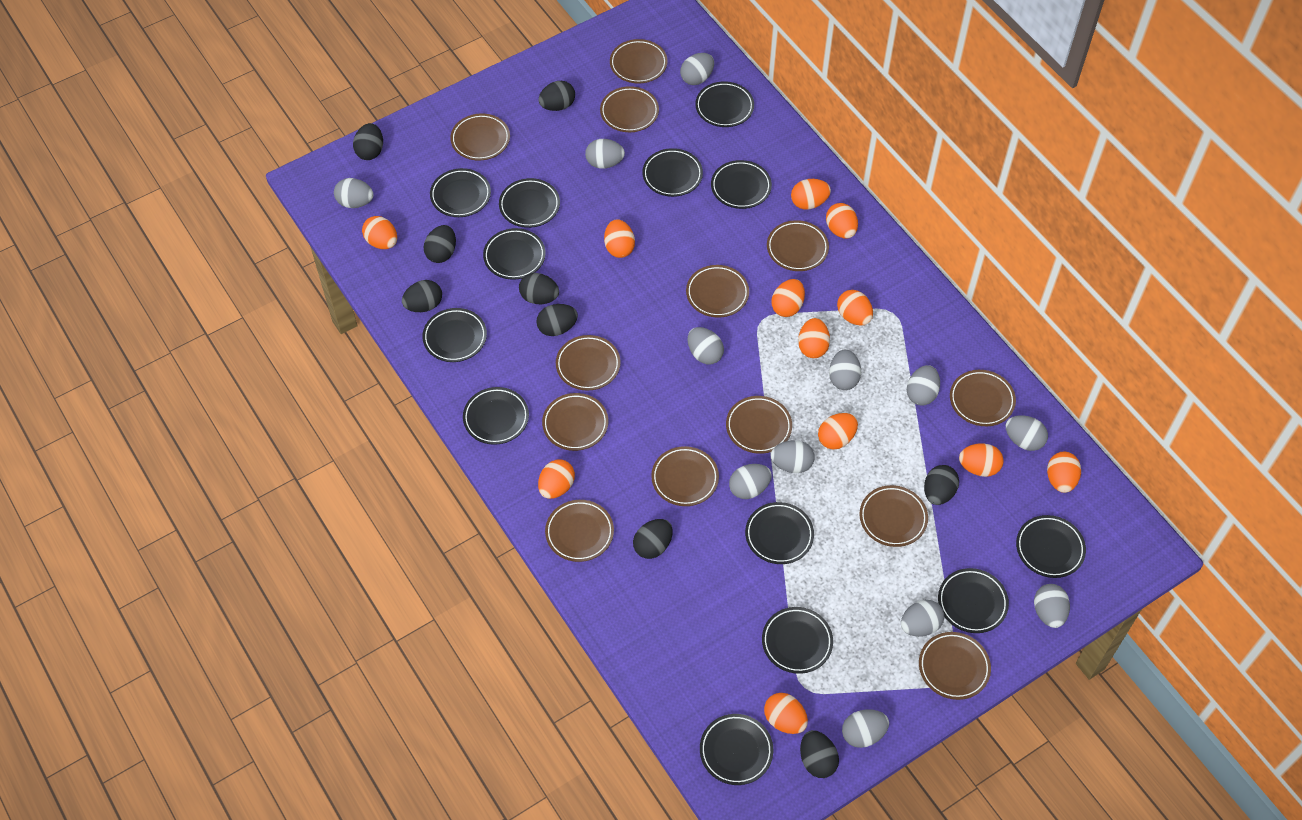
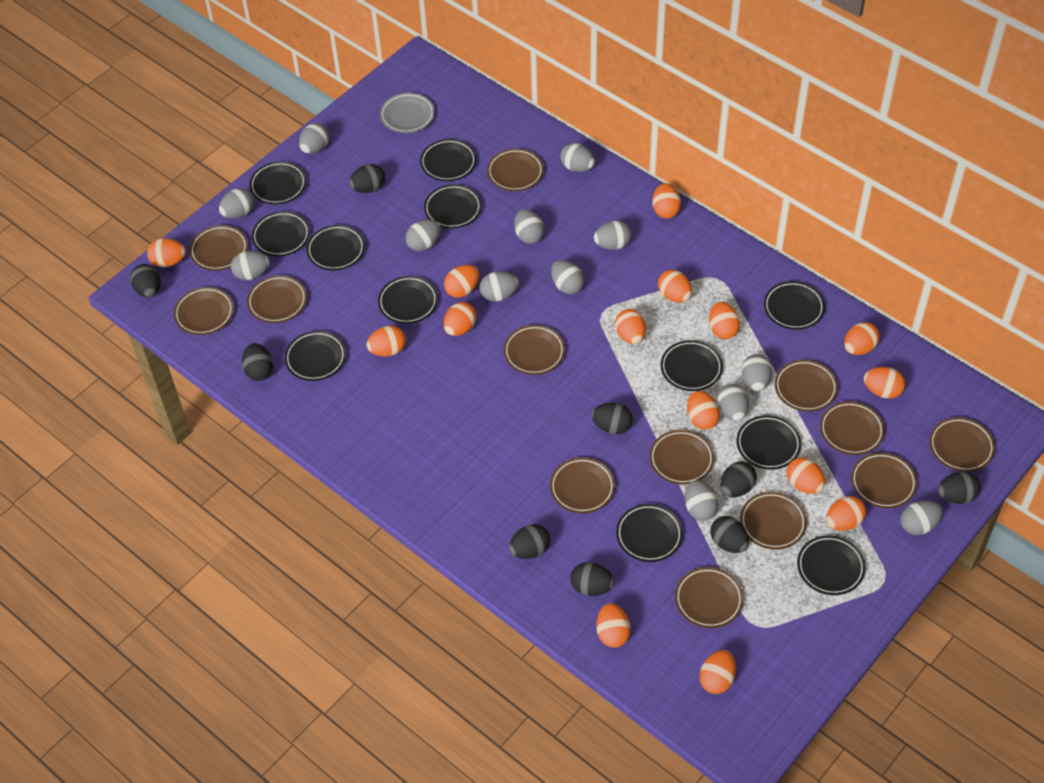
black plate: [422,308,487,362] [430,168,491,217] [463,387,529,445] [483,228,546,280] [499,178,560,228] [642,148,703,197] [695,81,754,127] [700,714,773,785] [711,160,772,209] [745,502,814,564] [762,607,833,674] [938,568,1009,633] [1016,515,1086,578] = 13 -> [250,161,306,204] [252,211,310,256] [285,331,346,381] [306,225,365,270] [378,276,438,324] [420,139,477,181] [424,184,482,229] [616,504,683,562] [661,340,723,391] [737,415,801,470] [764,281,825,330] [797,535,866,595] = 12
grey egg: [334,178,373,208] [585,139,625,169] [680,53,714,85] [688,327,724,364] [729,464,772,499] [771,440,815,473] [829,349,861,390] [842,709,889,748] [901,600,944,637] [907,365,940,406] [1006,415,1048,451] [1034,584,1070,628] = 12 -> [219,188,254,218] [231,251,269,280] [299,123,329,154] [405,219,441,251] [480,271,518,302] [514,209,544,244] [551,260,584,294] [560,143,595,172] [594,221,632,250] [685,480,719,521] [717,384,749,421] [741,354,772,391] [900,500,942,535] = 13
grey plate: none = 0 -> [380,93,435,133] = 1
orange egg: [362,216,397,249] [538,460,575,499] [604,219,635,258] [764,693,808,734] [772,279,805,317] [791,179,831,210] [798,318,830,358] [818,413,858,449] [826,203,858,239] [837,290,873,326] [959,443,1004,477] [1047,452,1081,493] = 12 -> [147,238,186,267] [366,326,406,357] [443,302,477,336] [444,265,479,298] [596,603,631,648] [615,309,646,344] [652,183,681,219] [658,270,692,302] [687,391,720,430] [699,650,736,694] [709,302,740,339] [787,457,825,494] [826,496,866,531] [844,322,880,355] [864,367,905,399] = 15

